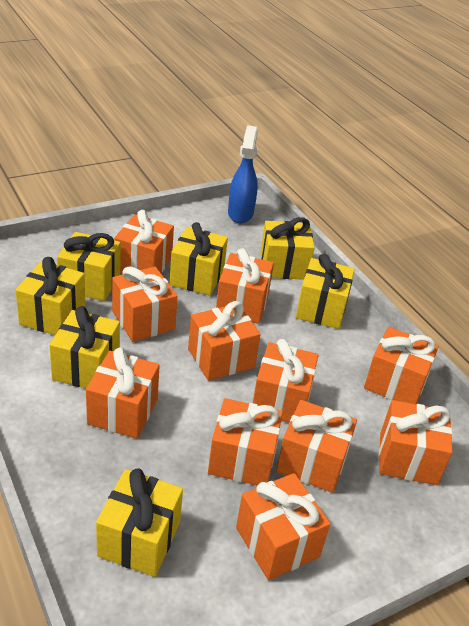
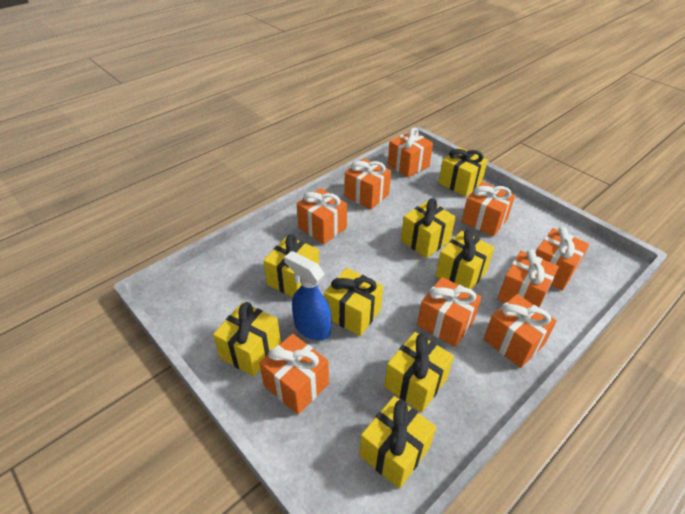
orange gift: [86,347,160,439] [112,266,178,342] [114,210,174,273] [188,301,261,381] [208,398,283,486] [216,248,274,324] [236,473,330,580] [253,339,319,423] [276,400,357,493] [364,327,439,404] [379,400,453,485] = 11 -> [259,334,329,415] [297,188,347,244] [344,158,391,209] [388,127,433,178] [417,277,482,347] [461,182,515,237] [484,294,557,368] [497,250,559,308] [535,227,589,291] = 9
yellow gift: [16,257,85,335] [49,306,120,388] [57,232,121,301] [96,468,183,577] [170,222,228,296] [260,217,315,280] [296,254,355,329] = 7 -> [213,302,281,376] [263,234,319,297] [324,268,383,336] [359,396,436,489] [384,332,454,413] [401,198,456,258] [436,230,495,290] [438,147,488,197] = 8

